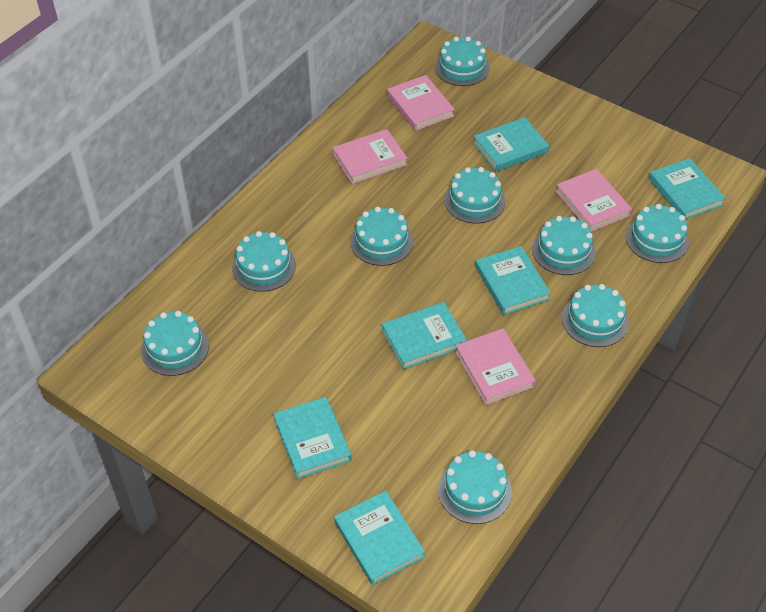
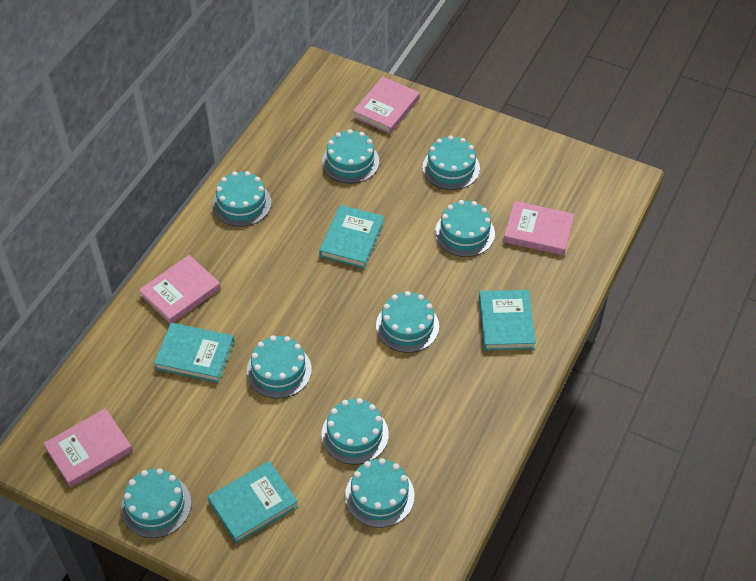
turquoise book: [274,397,352,479] [334,491,425,585] [382,302,467,369] [473,117,549,172] [475,246,551,315] [649,158,726,219] = 6 -> [154,323,234,383] [208,461,298,543] [319,205,384,268] [479,290,536,350] = 4

